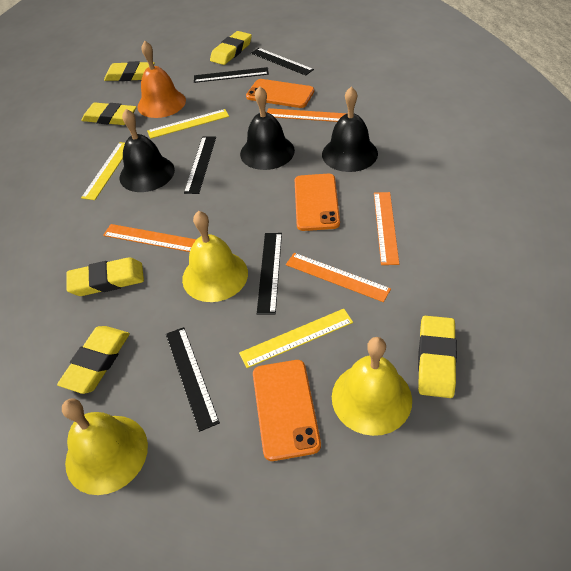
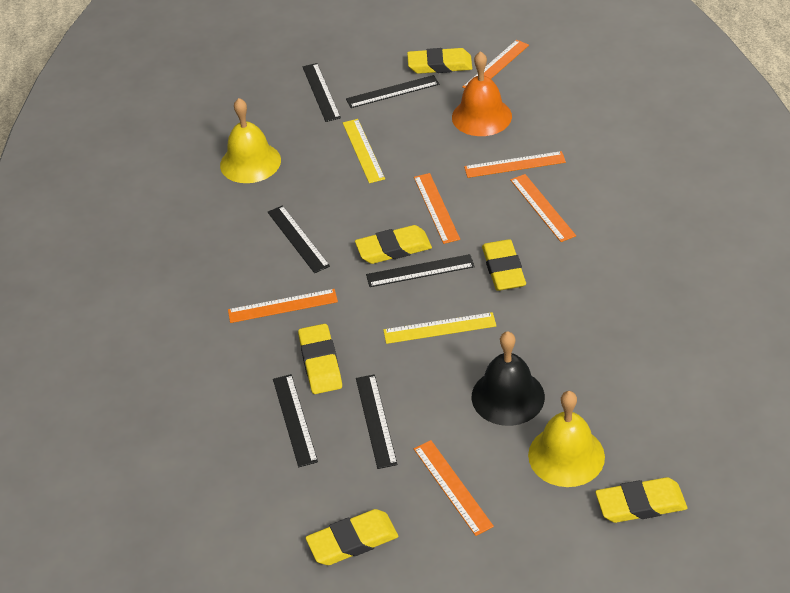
black bell: [119,109,175,192] [240,86,295,170] [322,87,378,172] = 3 -> [471,331,545,426] = 1
black ruler: [166,327,220,432] [184,136,216,194] [194,67,269,83] [251,48,314,75] [257,233,282,315] = 5 -> [268,205,330,273] [273,374,318,467] [302,63,341,122] [346,75,439,108] [356,374,398,469] [366,254,475,287] = 6
orange phone: [246,79,314,108] [253,360,321,461] [295,174,340,231] = 3 -> none = 0
orange ruler: [103,224,197,252] [267,108,348,122] [286,253,391,302] [374,192,399,265] = 4 -> [228,289,338,323] [414,173,460,244] [414,440,494,536] [462,40,529,89] [464,151,566,178] [510,174,576,242] = 6
yellow bell: [62,399,148,495] [182,211,248,302] [332,337,412,436] = 3 -> [220,98,281,183] [528,391,605,487] = 2
yellow ruler: [81,142,125,200] [147,109,229,139] [239,309,353,368] = 3 -> [343,119,385,183] [383,312,496,344] = 2

